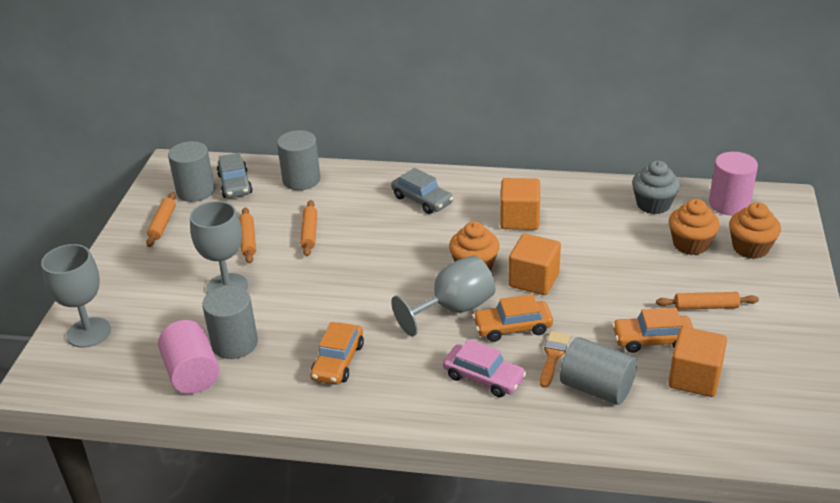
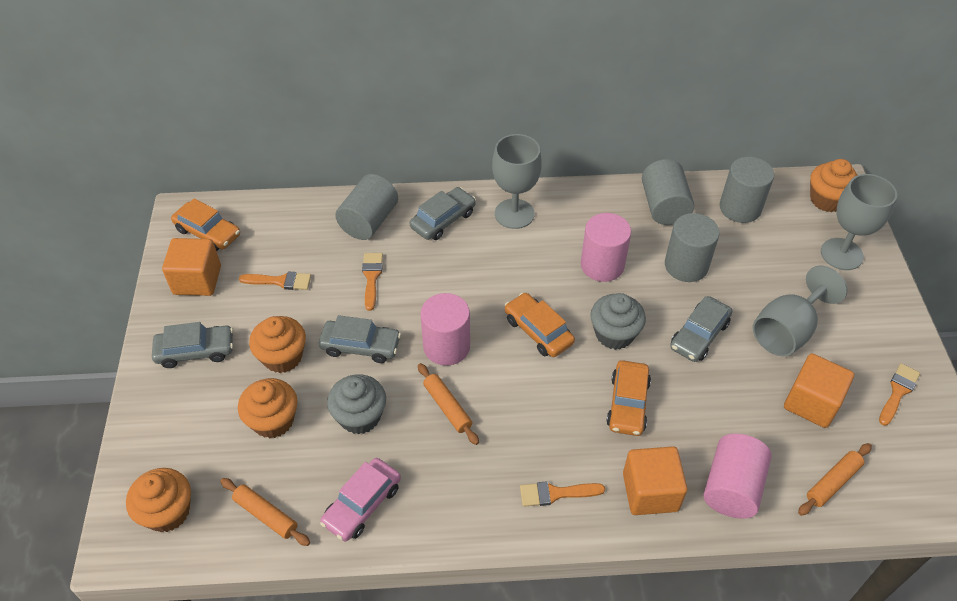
grey car: [217,153,253,198] [391,168,453,214] = 2 -> [152,322,233,368] [319,315,401,363] [410,187,476,240] [670,296,732,362] = 4
grey cupcake: [632,161,680,214] = 1 -> [327,374,386,434] [590,293,646,350] = 2
orange brush: [540,331,570,388] = 1 -> [239,272,311,290] [362,253,383,311] [520,481,605,507] [879,363,920,426] = 4
orange cupcake: [449,222,500,271] [669,199,720,255] [729,202,781,259] = 3 -> [126,468,191,532] [238,378,297,439] [249,316,306,373] [810,159,857,212] = 4
orange rolling pin: [146,192,176,247] [239,207,256,263] [300,200,317,256] [656,292,759,310] = 4 -> [220,478,310,546] [418,363,479,445] [798,443,872,516] = 3
pink cylinder: [158,320,220,394] [709,152,758,215] = 2 -> [420,293,470,366] [581,213,631,282] [704,434,772,519] = 3

